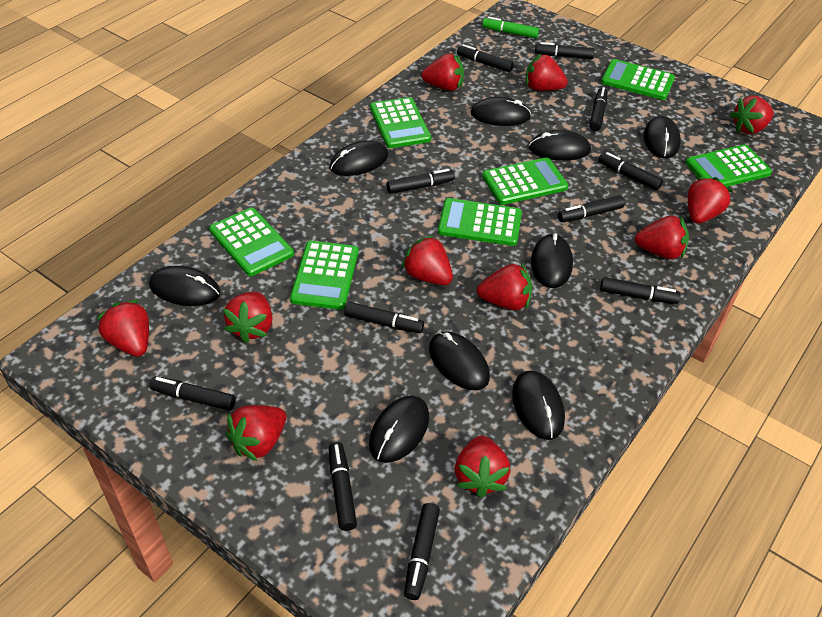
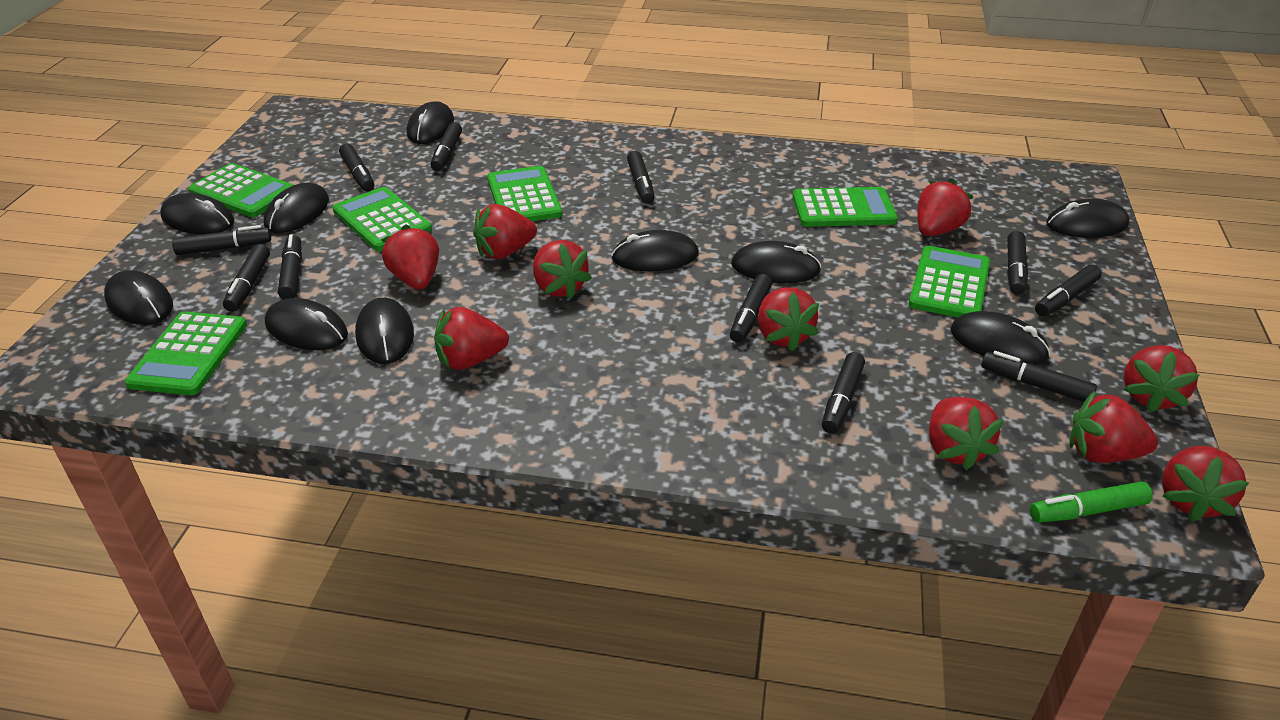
black mouse: [149,266,220,306] [330,140,388,176] [369,396,429,463] [429,332,490,390] [471,97,531,126] [512,371,565,440] [529,130,591,161] [531,233,573,288] [644,116,681,159] = 9 -> [104,270,173,325] [160,193,234,234] [264,183,329,233] [265,298,348,350] [355,298,414,364] [407,101,454,144] [611,230,699,271] [731,241,821,283] [950,311,1050,365] [1046,198,1129,238] = 10
green calculator: [209,207,294,276] [290,241,358,310] [370,97,431,148] [438,198,522,246] [482,158,568,205] [601,59,675,100] [685,144,772,187] = 7 -> [125,311,247,395] [188,163,293,217] [333,187,432,251] [487,166,562,221] [793,187,898,227] [908,246,990,318] = 6
red strawberry: [96,300,149,357] [223,292,272,343] [225,405,286,462] [401,235,453,285] [421,53,464,91] [455,435,510,498] [477,263,532,310] [526,54,568,91] [635,216,689,259] [688,177,732,224] [730,96,774,134] = 11 -> [381,224,439,289] [434,307,509,370] [473,204,537,259] [533,240,592,299] [758,287,819,351] [917,179,973,236] [929,397,1003,470] [1069,391,1158,463] [1124,345,1200,413] [1162,446,1249,522] = 10

